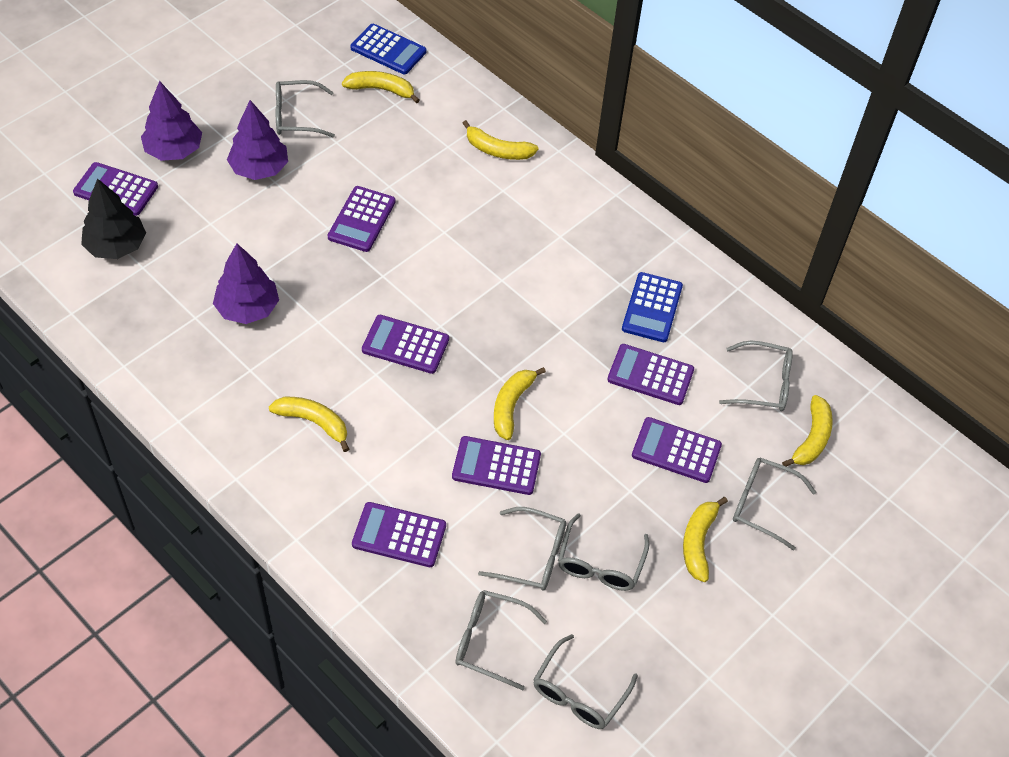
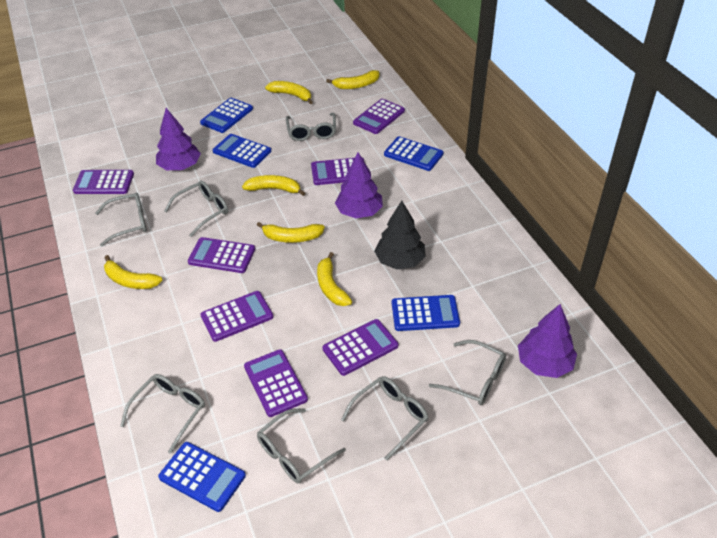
blue calculator: [351,24,426,74] [622,272,683,342] = 2 -> [158,442,246,512] [200,98,253,133] [213,134,271,168] [384,136,443,171] [392,295,460,331] = 5

